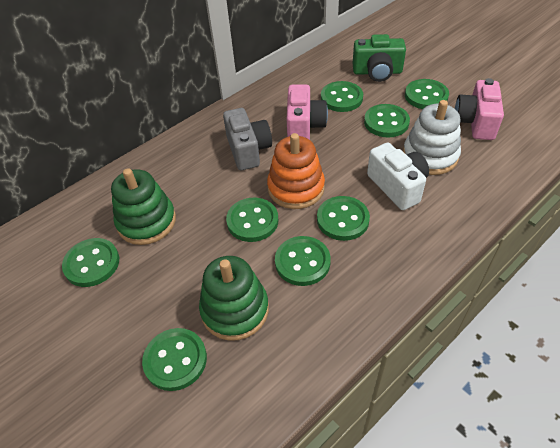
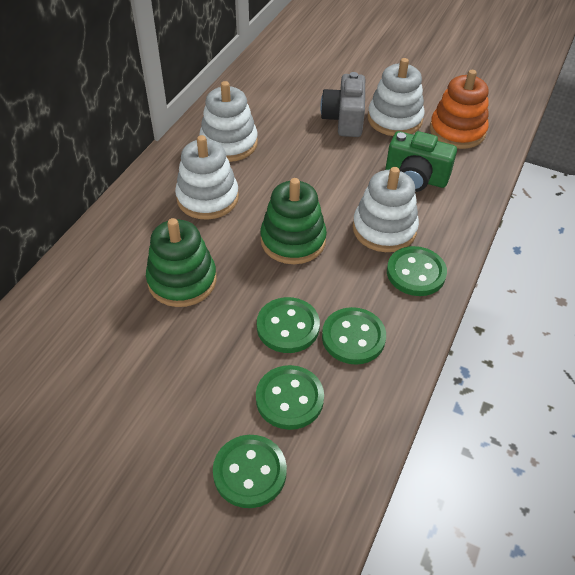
green button: [62,238,119,287] [142,328,207,391] [226,198,278,242] [275,236,331,286] [317,196,370,241] [321,81,363,112] [364,104,410,138] [405,79,449,109] = 8 -> [213,435,287,508] [256,365,324,430] [257,297,320,353] [322,307,386,365] [387,246,447,296] = 5
pink camera: [287,84,328,140] [455,78,504,140] = 2 -> none = 0
white camera: [367,143,429,210] = 1 -> none = 0
white stacking toy: [403,100,461,175] = 1 -> [175,135,239,220] [199,81,258,162] [353,167,419,252] [368,58,425,136] = 4

